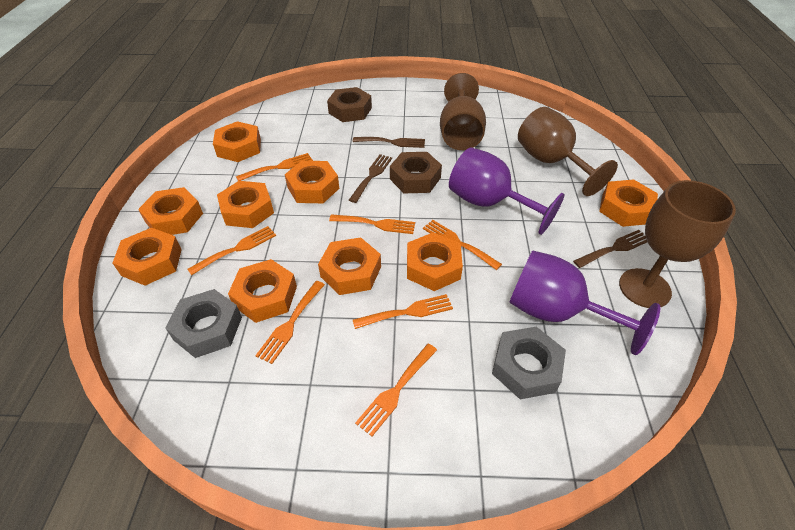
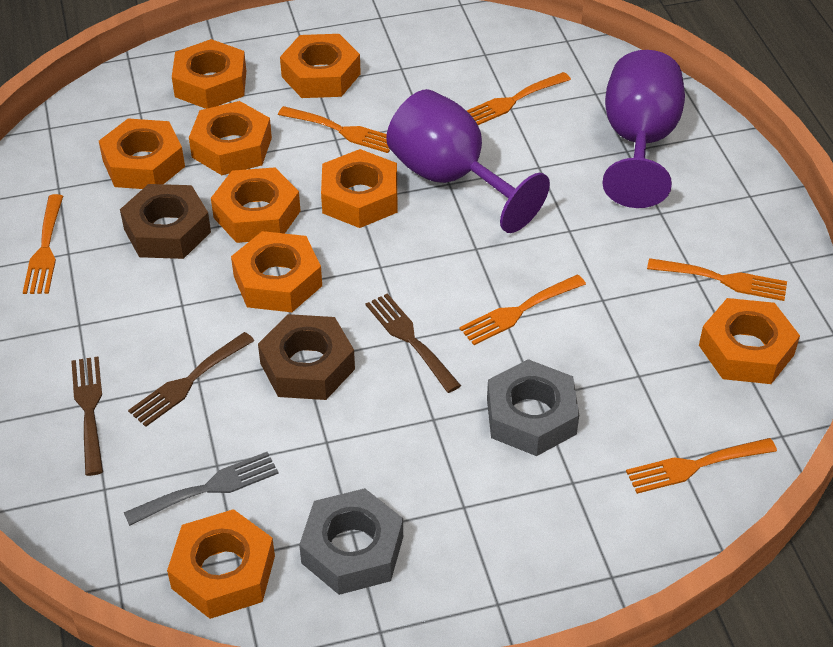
brown goblet: [440,73,486,150] [518,107,618,196] [619,180,736,308] = 3 -> none = 0
grey fork: none = 0 -> [124,452,279,526] = 1
orange fork: [187,226,276,275] [236,153,313,181] [255,281,325,364] [329,214,415,234] [353,294,453,329] [355,344,437,437] [423,220,502,270] = 7 -> [23,194,63,294] [278,106,390,153] [459,274,586,345] [467,72,571,125] [626,438,777,494] [647,258,787,301] = 6

